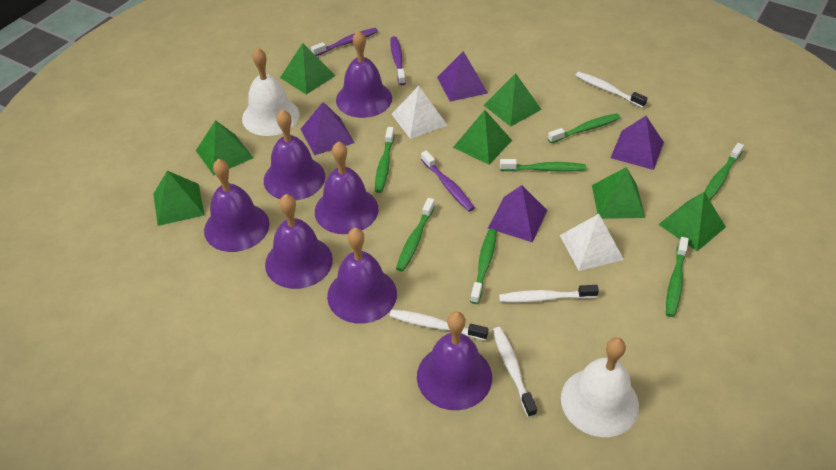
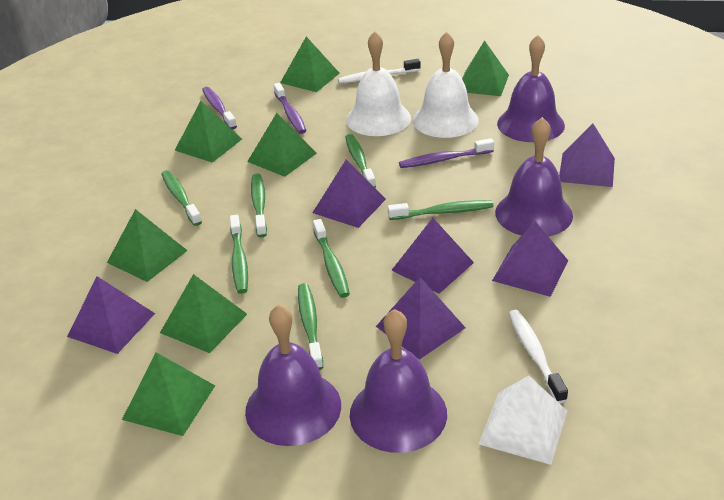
purple bell: [204,159,270,252] [264,109,325,200] [265,194,333,289] [315,141,379,234] [327,228,397,324] [336,30,392,118] [417,312,492,410] = 7 -> [245,304,341,446] [350,309,447,453] [495,117,573,236] [497,35,565,142] = 4
purple pyramid: [301,102,355,155] [437,51,488,102] [488,185,547,242] [611,116,664,170] = 4 -> [67,276,155,354] [313,159,386,228] [376,277,466,360] [392,218,474,294] [492,222,568,297] [559,123,615,187] = 6
white pyramid: [392,86,448,139] [560,214,624,271] = 2 -> [479,376,567,465] = 1
white toothbrush: [389,309,488,341] [493,327,537,417] [499,285,599,303] [575,72,648,108] = 4 -> [338,59,421,84] [509,310,568,403] = 2

